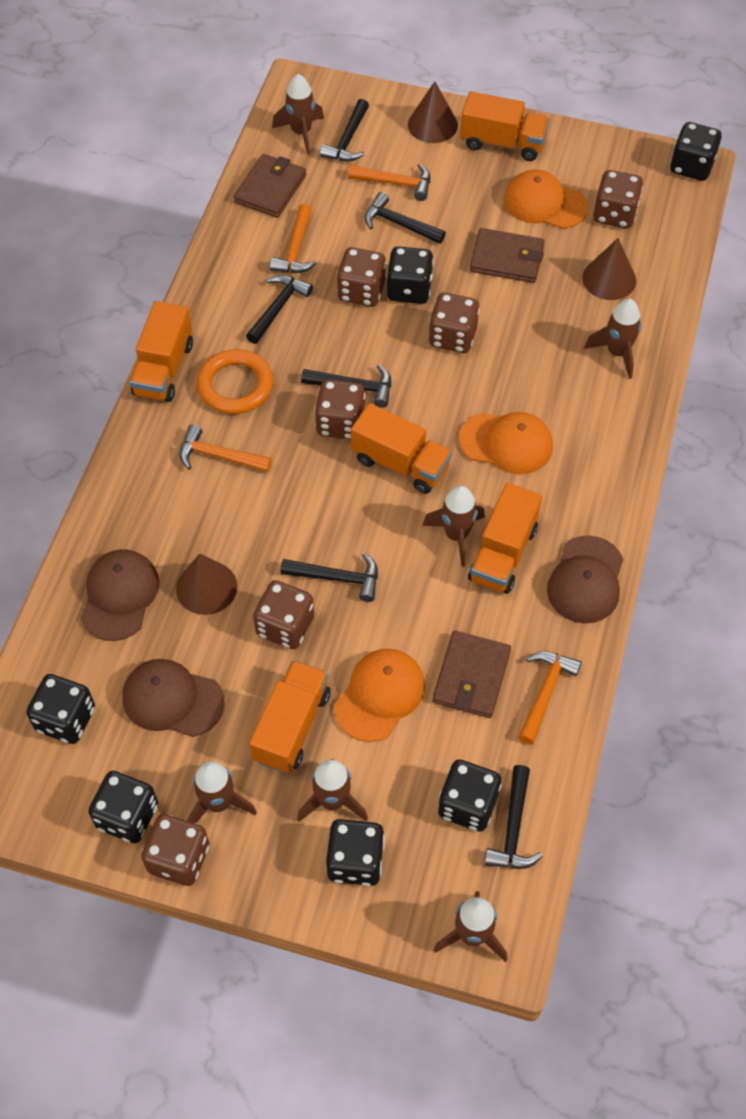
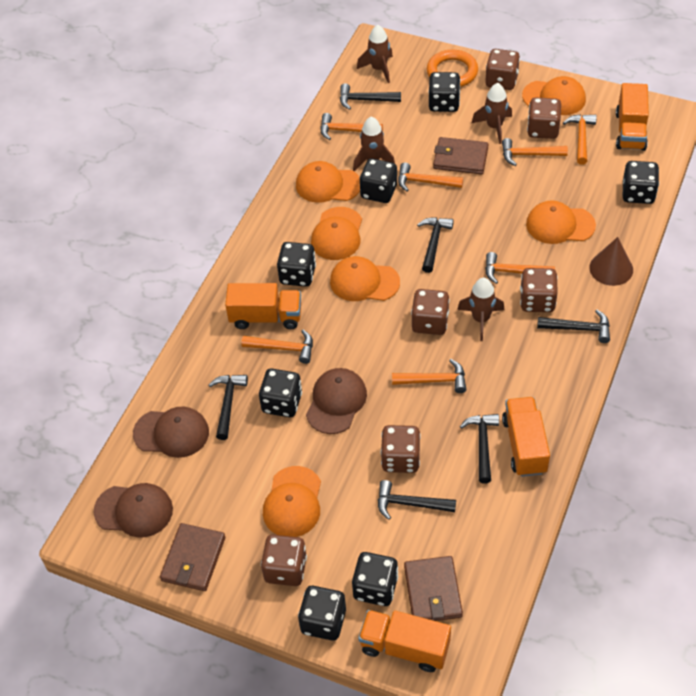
black dice: [26,674,95,744] [88,771,158,843] [326,819,385,886] [387,246,434,304] [438,759,502,832] [670,122,721,181] = 6 -> [259,369,302,417] [277,242,316,287] [298,586,346,641] [352,552,398,606] [359,158,397,203] [429,72,461,112] [623,161,659,204] = 7
brown cone: [176,554,237,615] [408,82,458,143] [582,238,636,300] = 3 -> [589,237,633,286] = 1
brown rocket: [187,762,257,823] [272,74,324,155] [297,759,368,822] [422,486,485,567] [434,891,508,963] [584,299,642,379] = 6 -> [353,116,395,172] [357,25,393,83] [457,278,504,341] [472,83,512,144] = 4
orange cap: [335,649,425,742] [459,412,553,474] [504,169,588,229] = 3 -> [263,466,321,537] [296,161,360,203] [311,207,362,260] [330,256,400,301] [522,76,586,115] [526,200,596,244] = 6
orange hammer: [180,424,272,472] [270,204,317,273] [348,164,430,201] [518,651,582,745] = 4 -> [241,330,313,364] [320,113,383,140] [392,359,467,393] [398,163,463,191] [485,252,555,284] [502,138,568,166] [563,114,597,165] = 7
orange truck: [129,301,193,402] [249,660,330,773] [351,403,452,494] [460,92,549,161] [468,483,542,594] = 5 -> [225,283,301,329] [358,610,451,672] [502,397,550,477] [616,83,649,151] = 4

